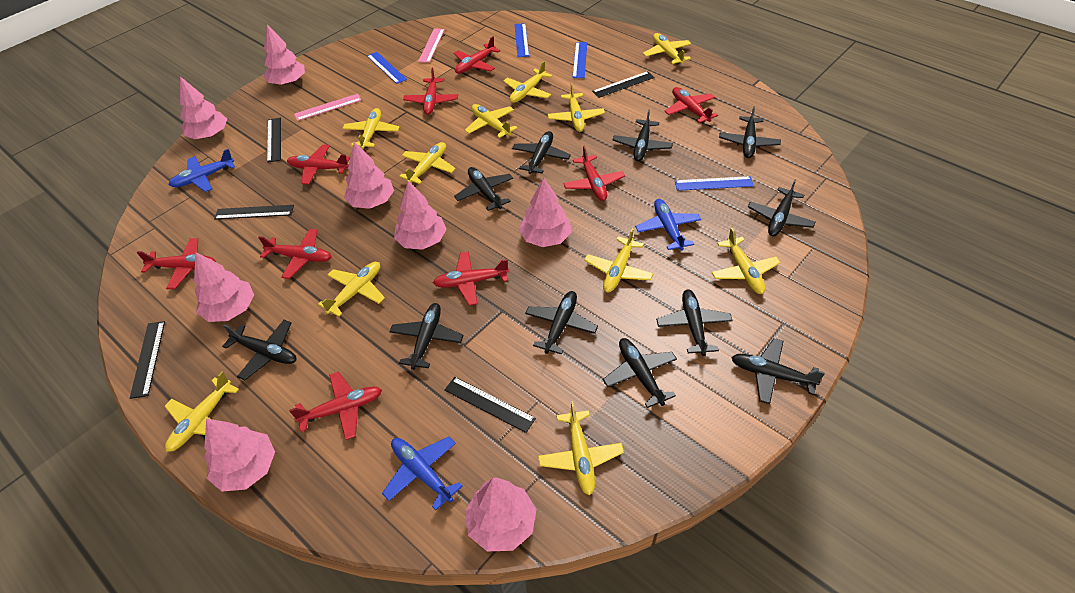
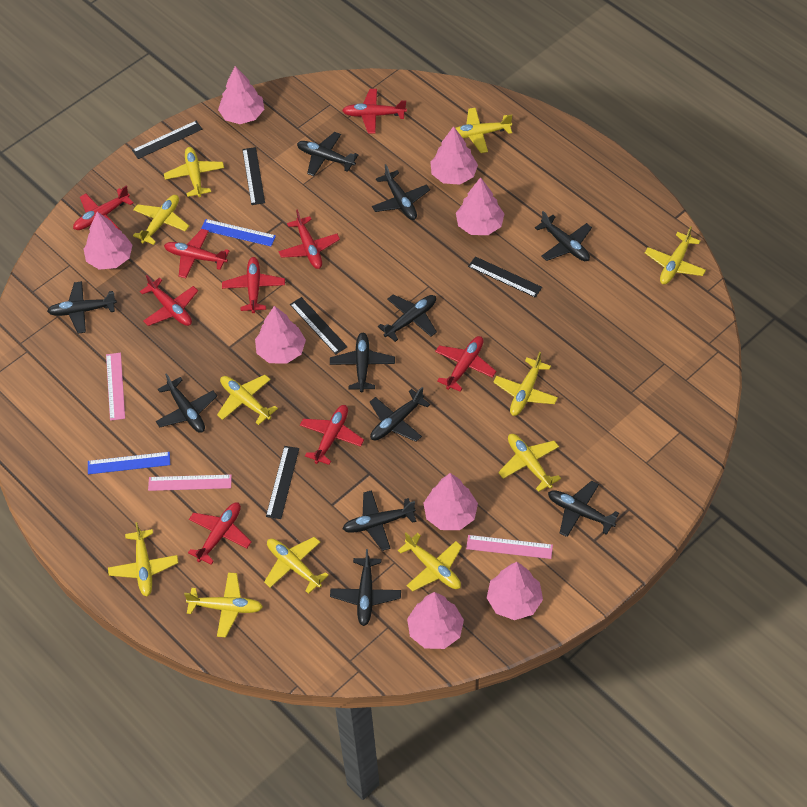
blue plane: [169,149,235,192] [382,437,463,510] [635,199,701,251] = 3 -> none = 0
blue ruler: [367,52,407,84] [514,23,529,57] [572,42,587,78] [675,176,754,191] = 4 -> [88,452,170,474] [201,219,276,246] = 2
pink ruler: [294,94,362,121] [418,28,445,63] = 2 -> [106,353,125,421] [148,474,232,491] [466,535,553,559] = 3

